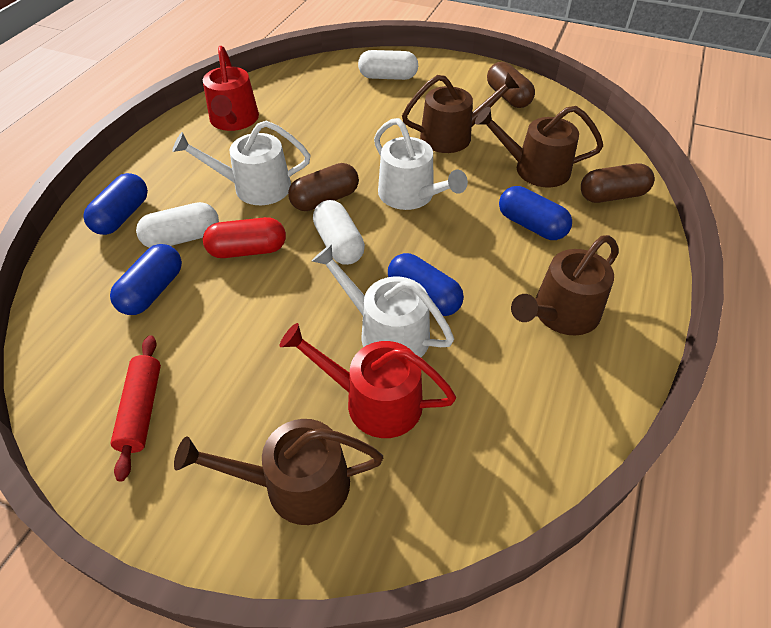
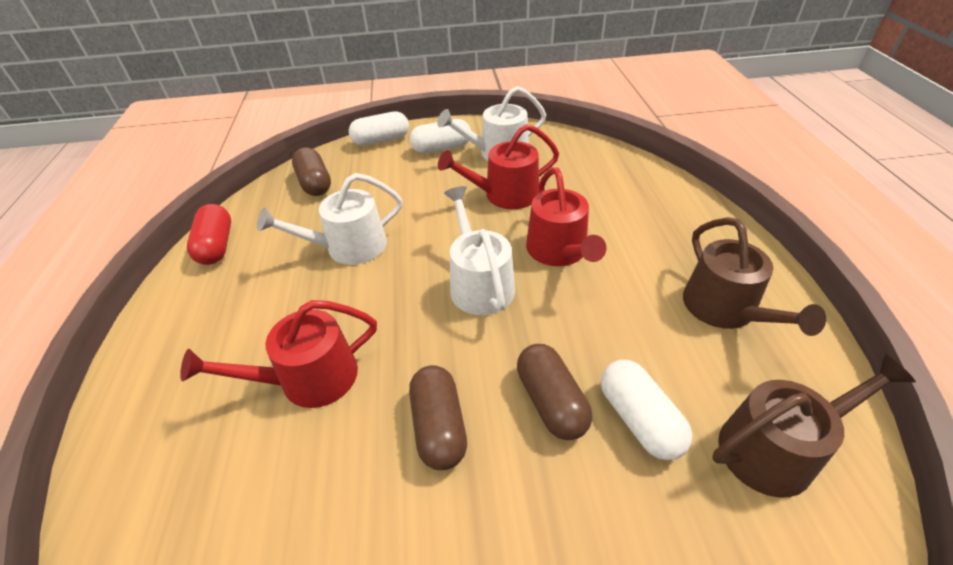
blue capsule: [83,173,148,235] [110,244,182,315] [388,253,464,316] [499,186,572,240] = 4 -> none = 0
brown watering can: [174,419,383,525] [402,73,520,153] [475,106,603,187] [511,235,618,336] = 4 -> [683,217,826,336] [713,354,916,498] = 2
red rolling pin: [111,335,161,482] = 1 -> none = 0
red watering can: [203,46,259,131] [280,323,456,438] = 2 -> [180,300,377,408] [438,124,559,209] [526,167,606,266] = 3

